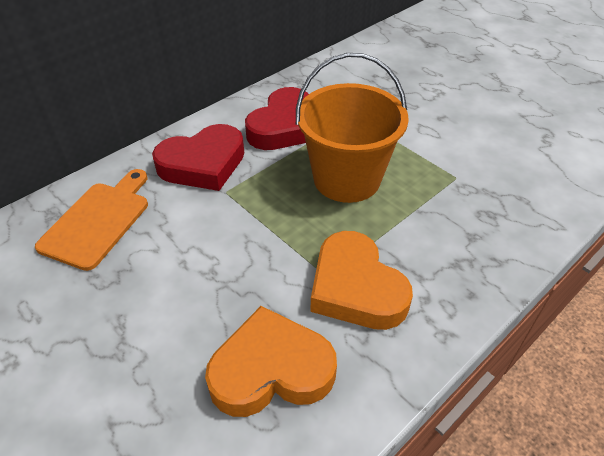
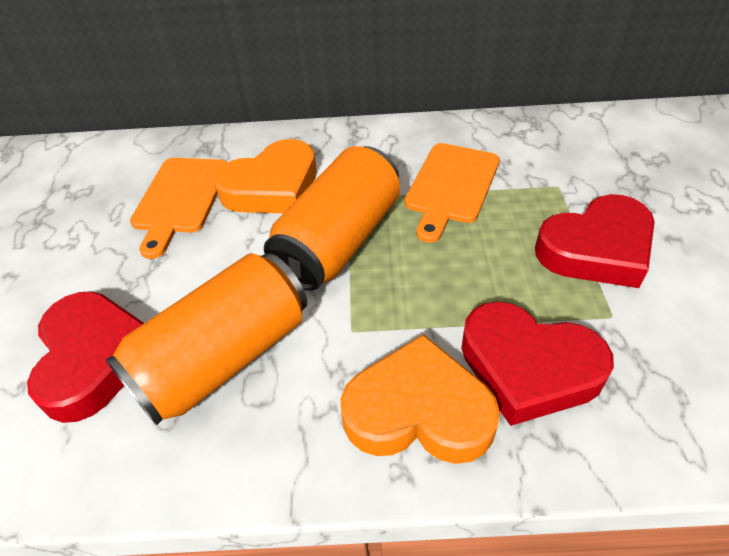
orange bucket: [296,53,409,203] = 1 -> none = 0
orange can: none = 0 -> [105,253,307,425] [264,146,400,291] = 2
orange cutting board: [35,169,148,271] = 1 -> [130,158,227,259] [405,143,500,243] = 2
red heart: [152,124,244,191] [245,87,309,150] = 2 -> [27,291,144,423] [461,301,614,426] [535,194,655,288] = 3

